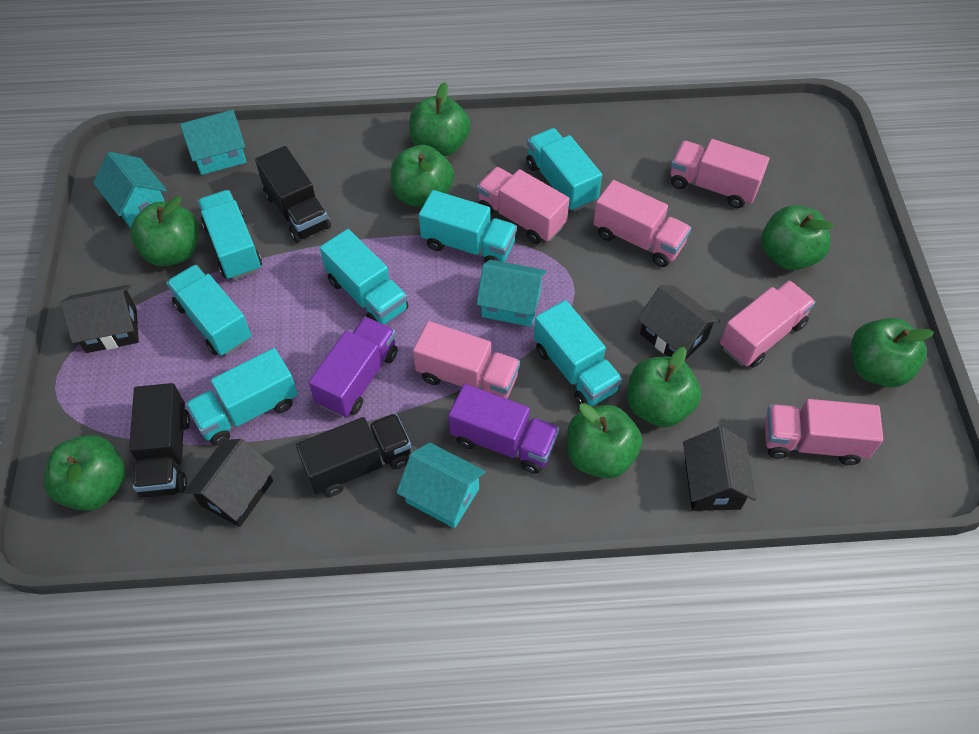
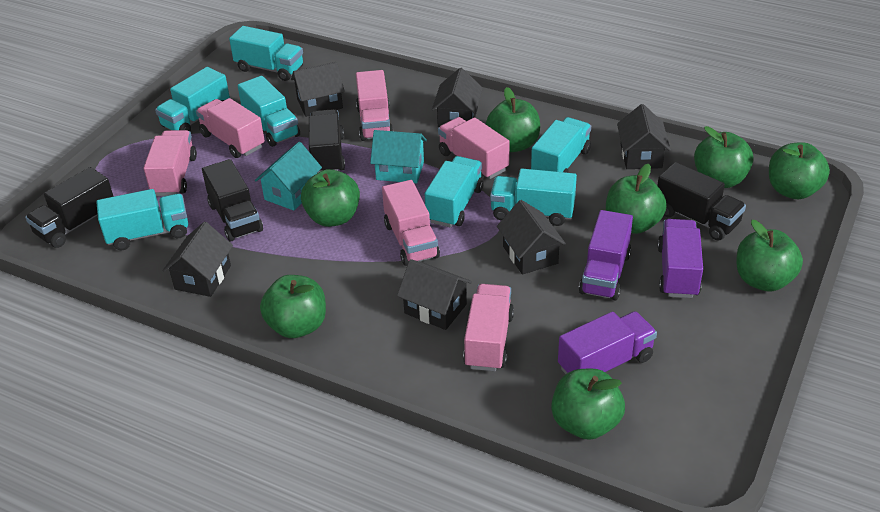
black house: [60,284,139,353] [184,439,275,527] [637,285,720,360] [683,427,756,511] = 4 -> [163,222,233,297] [291,62,345,117] [397,259,472,330] [432,68,483,128] [497,200,566,275] [617,104,671,169] = 6
black truck: [129,383,190,497] [255,146,331,243] [296,413,411,497] = 3 -> [25,167,114,248] [202,159,263,241] [309,109,345,173] [657,162,746,240] = 4
purple truck: [309,317,398,417] [448,384,559,474] = 2 -> [558,311,657,374] [579,210,633,300] [658,219,703,298] = 3
turquoise house: [93,152,167,228] [180,110,246,175] [396,443,486,528] [476,260,546,327] = 4 -> [255,142,322,211] [370,130,427,183] = 2

